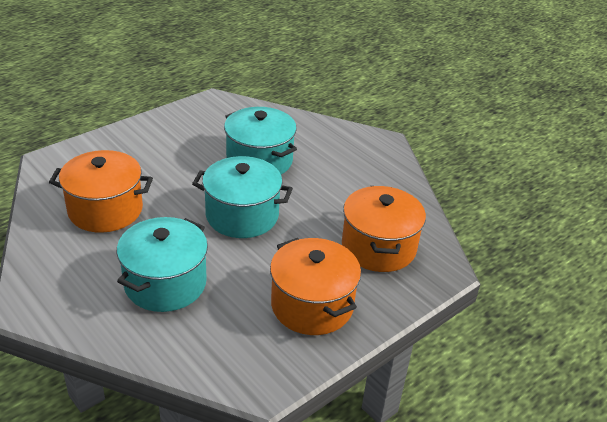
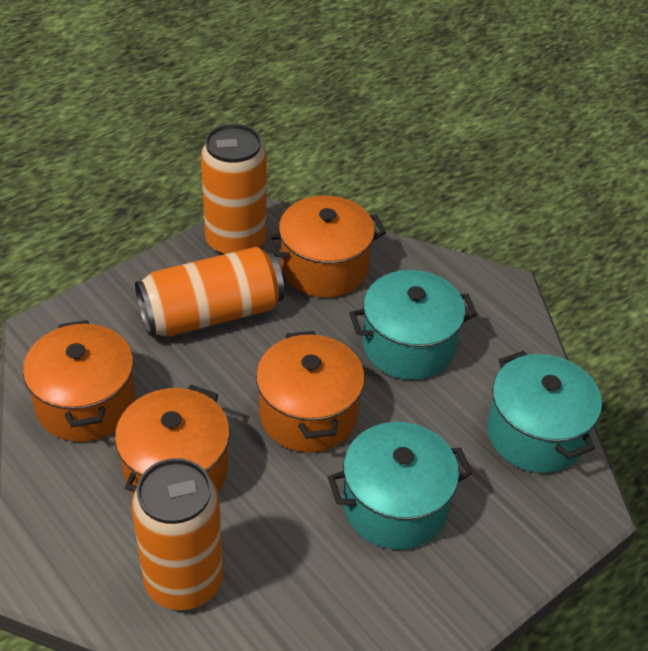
orange can: none = 0 -> [131,458,223,610] [135,247,284,337] [201,124,266,255] = 3
orange pot: [49,150,153,233] [270,238,361,335] [342,186,426,272] = 3 -> [23,320,135,442] [115,384,230,495] [256,331,365,453] [266,196,386,298] = 4

